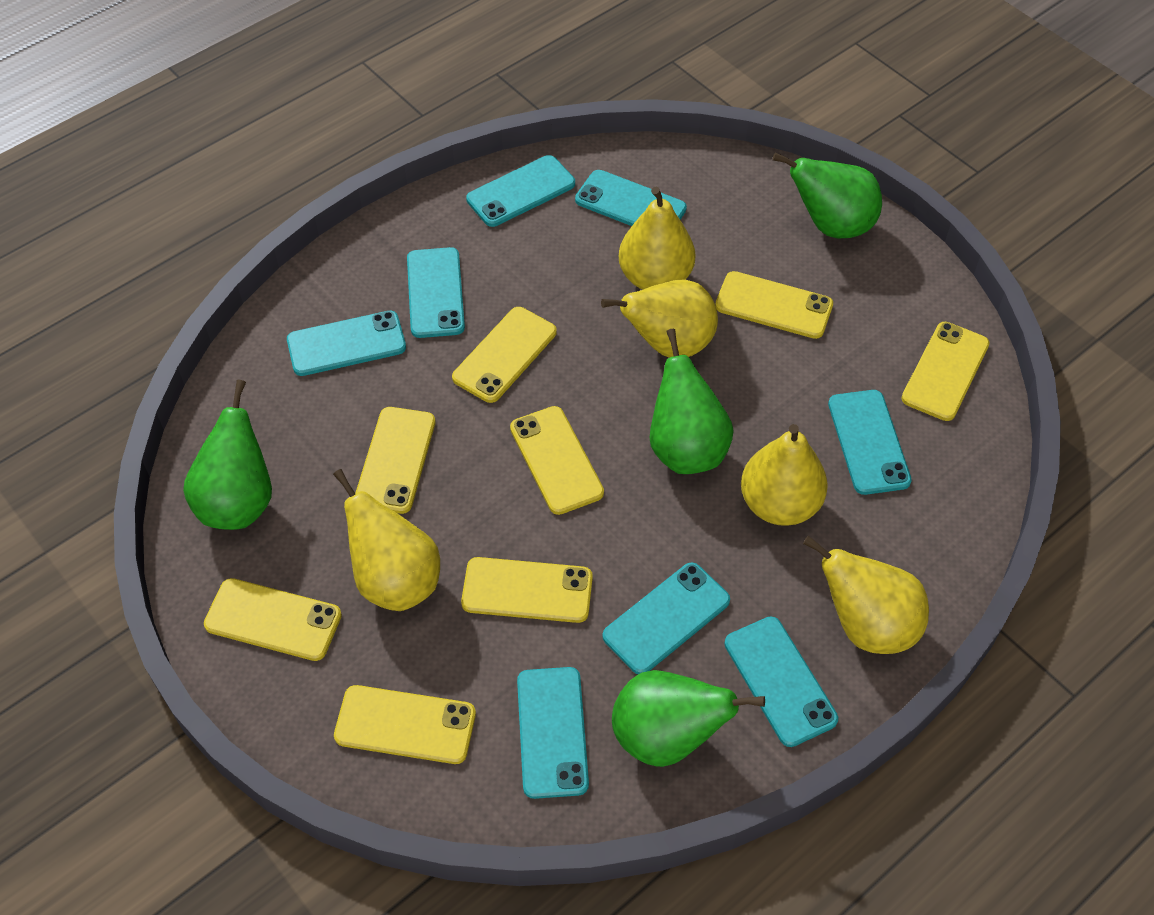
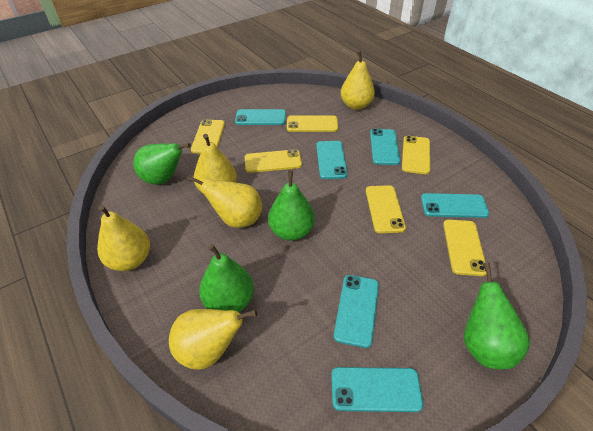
turquoise phone: [287,311,406,376] [407,247,465,338] [466,155,575,227] [517,667,589,799] [575,170,687,226] [602,563,730,674] [724,617,838,747] [828,390,912,495] = 8 -> [235,109,286,125] [316,141,348,179] [331,367,423,412] [334,275,379,348] [370,129,400,165] [421,193,489,218] = 6
yellow phone: [204,578,342,661] [334,685,476,764] [356,407,435,514] [452,307,557,403] [461,557,593,623] [510,406,604,515] [715,271,833,339] [901,322,990,421] = 8 -> [191,119,225,153] [245,149,302,173] [287,115,338,132] [366,185,406,233] [402,136,430,174] [443,220,487,276] = 6

